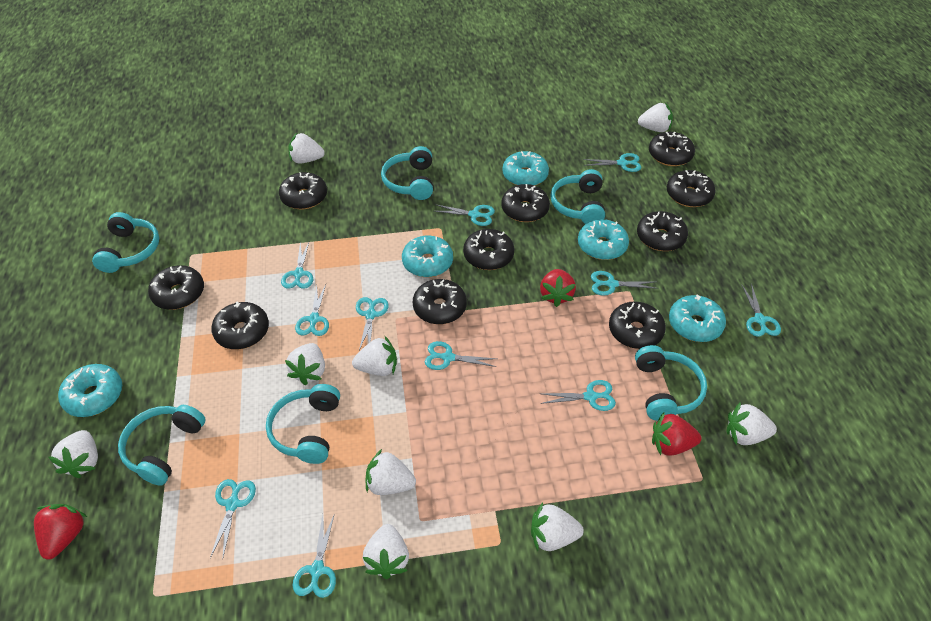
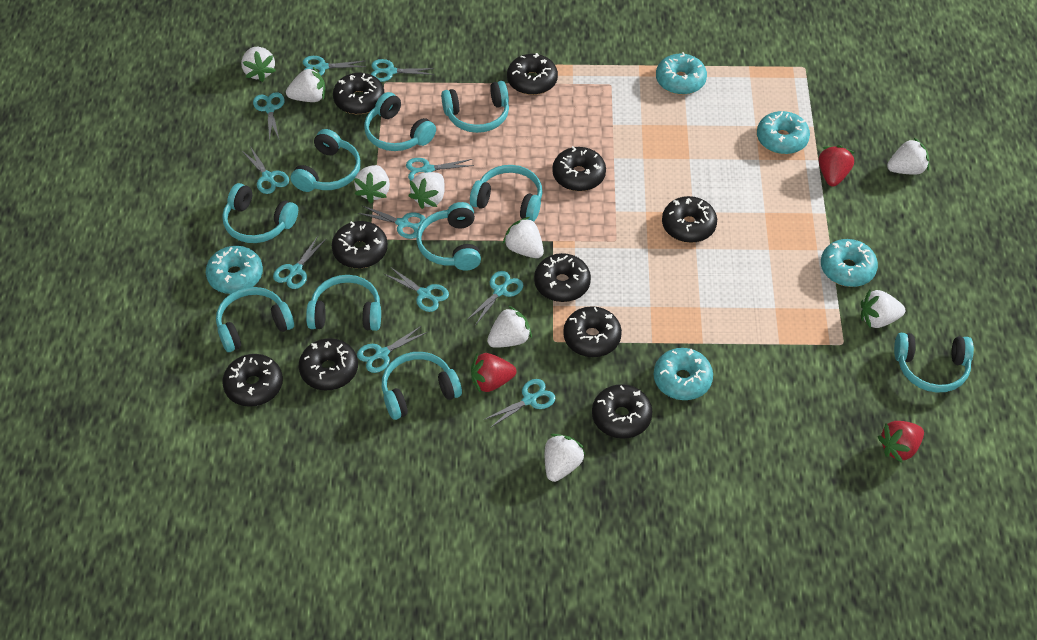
turquoise headphones: [92,212,159,273] [118,405,206,486] [266,384,340,464] [381,146,433,200] [550,169,605,224] [635,345,707,421] = 6 -> [216,287,294,352] [222,183,298,243] [291,129,361,192] [306,275,381,331] [364,92,436,151] [382,352,462,420] [416,202,481,271] [441,81,509,133] [470,165,543,222] [894,333,974,393] = 10

